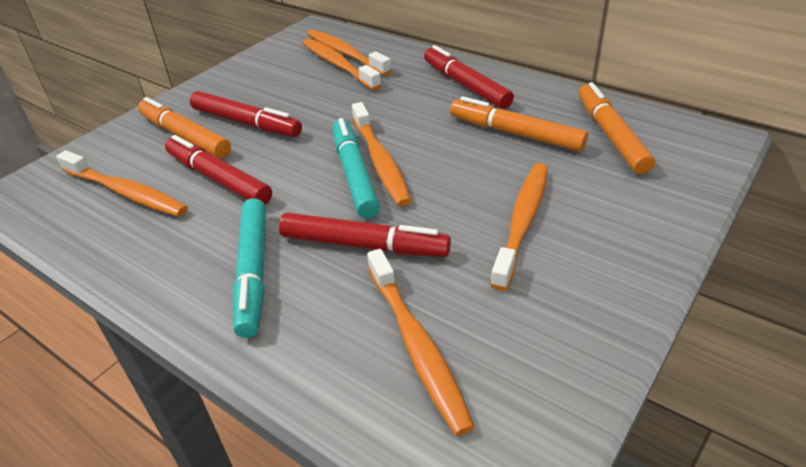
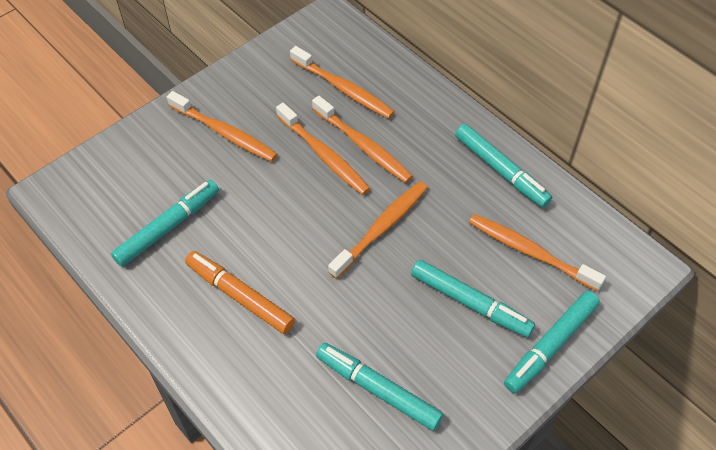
orange marker: [138,97,231,158] [450,96,588,152] [579,82,655,174] = 3 -> [185,251,295,334] = 1
red marker: [165,135,272,205] [190,91,302,137] [279,213,451,257] [424,45,514,109] = 4 -> none = 0
turquoise marker: [233,198,266,338] [333,118,380,218] = 2 -> [111,180,219,267] [316,343,443,431] [411,260,535,337] [455,124,552,208] [504,291,600,393] = 5

